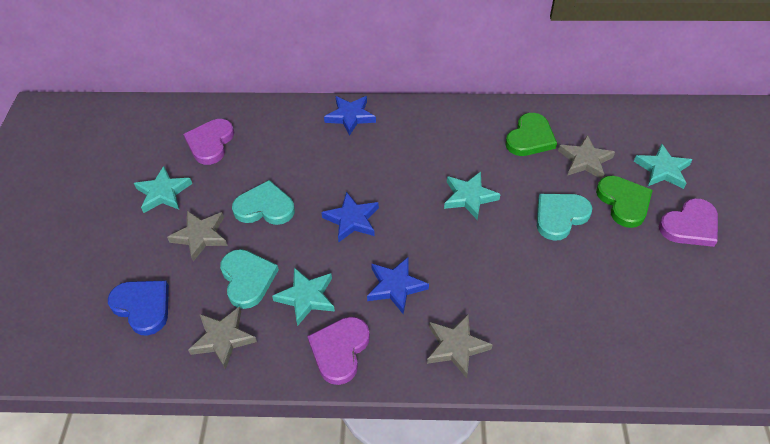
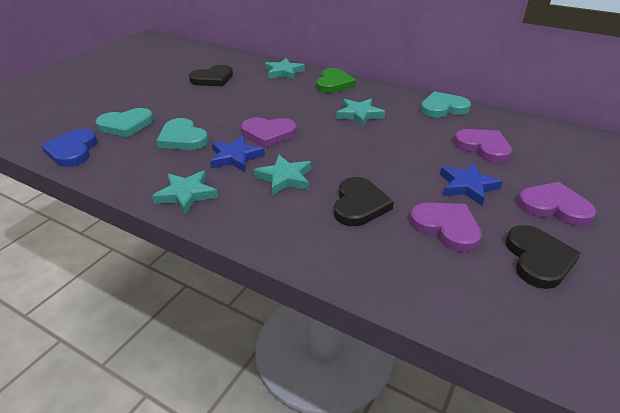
black heart: none = 0 -> [189,65,233,86] [334,177,394,226] [506,225,581,289] = 3
blue star: [321,192,379,242] [324,96,376,136] [367,257,429,314] = 3 -> [210,136,265,172] [440,163,503,205] = 2
green heart: [505,113,557,156] [596,176,653,228] = 2 -> [316,68,356,93] = 1
grey star: [167,211,228,261] [188,306,257,370] [427,314,493,378] [558,135,615,179] = 4 -> none = 0
purple heart: [183,119,234,165] [307,317,370,385] [659,198,718,247] = 3 -> [241,117,297,148] [410,203,482,252] [454,129,512,163] [517,182,596,226] = 4

